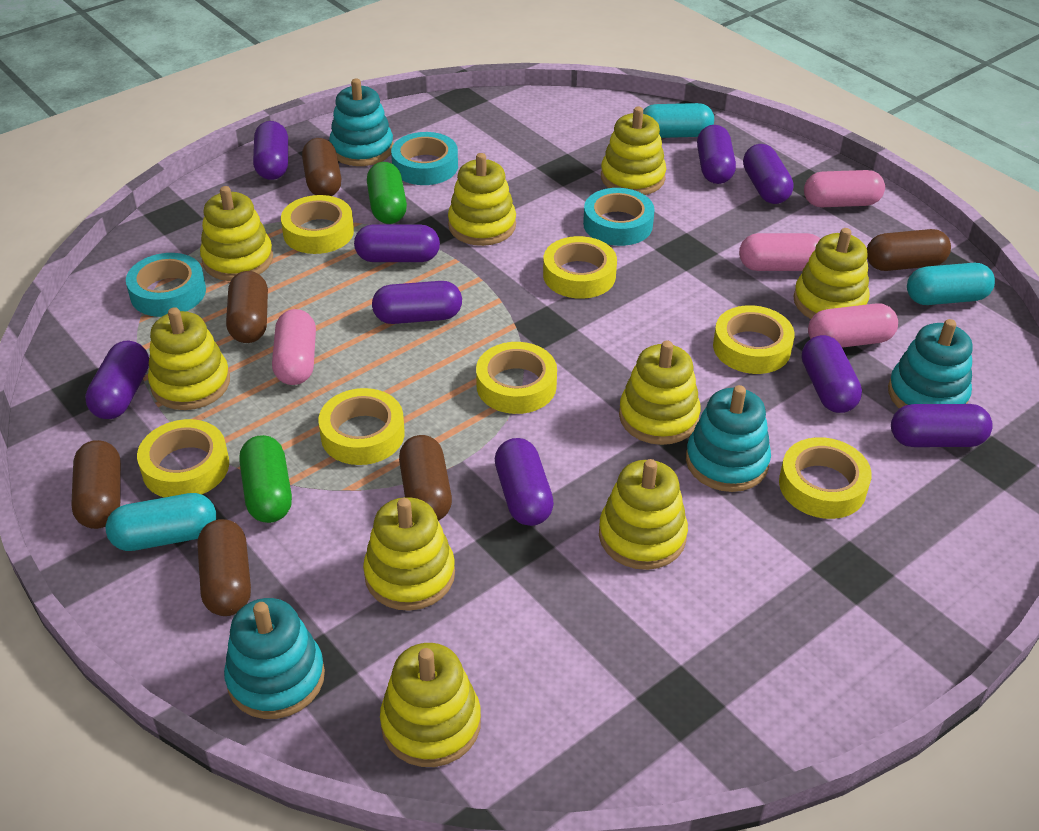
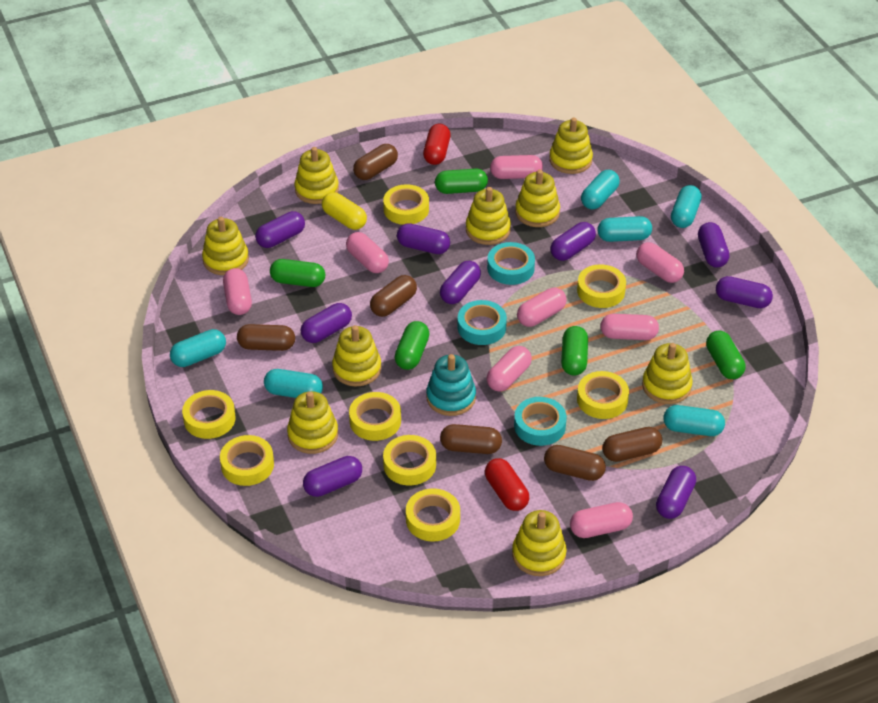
green capsule: [239,435,292,523] [367,162,407,224] = 2 -> [270,259,325,287] [395,321,430,370] [435,168,488,194] [561,326,588,376] [706,331,746,379] = 5
pink capsule: [272,309,316,385] [739,233,820,271] [804,170,885,207] [808,303,898,348] = 4 -> [223,268,252,315] [346,232,389,273] [486,346,532,392] [490,155,543,179] [517,288,567,327] [570,502,633,538] [600,314,659,340] [636,242,684,283] = 8
red capsule: none = 0 -> [423,124,451,165] [485,458,529,511] = 2
turquoise capsule: [105,493,216,551] [643,103,714,138] [907,263,995,305] = 3 -> [170,329,226,367] [264,369,323,398] [581,170,620,209] [598,216,652,242] [663,405,725,436] [671,185,702,228] = 6
turquoise stacking toy: [224,598,325,719] [329,79,393,166] [686,385,771,492] [888,319,973,409] = 4 -> [426,354,476,416] = 1
yellow capsule: none = 0 -> [322,192,367,230] = 1
yellow tape: [137,419,229,497] [281,195,354,254] [318,388,405,465] [476,342,557,414] [543,236,617,299] [713,305,795,374] [779,437,872,519] = 7 -> [182,390,236,439] [220,435,274,486] [349,392,401,441] [383,184,429,225] [383,435,436,486] [406,488,460,542] [577,265,626,308] [577,371,629,419] = 8

